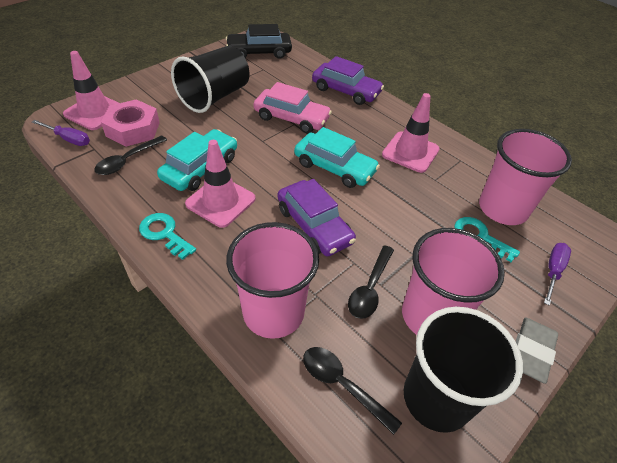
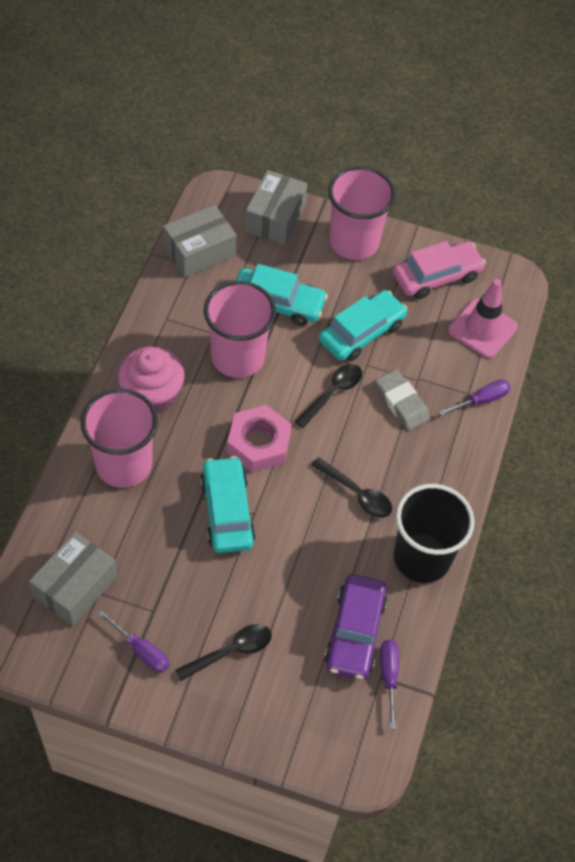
black car: [226,24,292,59] = 1 -> none = 0
black cup: [171,46,249,113] [404,307,523,433] = 2 -> [394,484,475,583] = 1
grey box: none = 0 -> [29,531,117,626] [163,205,236,278] [245,170,307,245] = 3
pink cupcake: none = 0 -> [118,347,185,414] = 1
pink traffic cone: [63,51,119,130] [185,140,256,228] [382,93,440,173] = 3 -> [448,279,518,358] = 1
purple car: [278,179,356,256] [312,56,384,105] = 2 -> [325,574,387,680] = 1
purple screwdriver: [32,120,90,146] [544,243,571,306] = 2 -> [98,610,169,673] [380,640,399,729] [439,379,511,416] = 3
turquoise car: [157,129,237,191] [294,127,380,188] = 2 -> [200,456,256,553] [236,264,328,326] [319,290,408,361] = 3
turquoise key: [139,213,196,260] [454,217,520,262] = 2 -> none = 0

